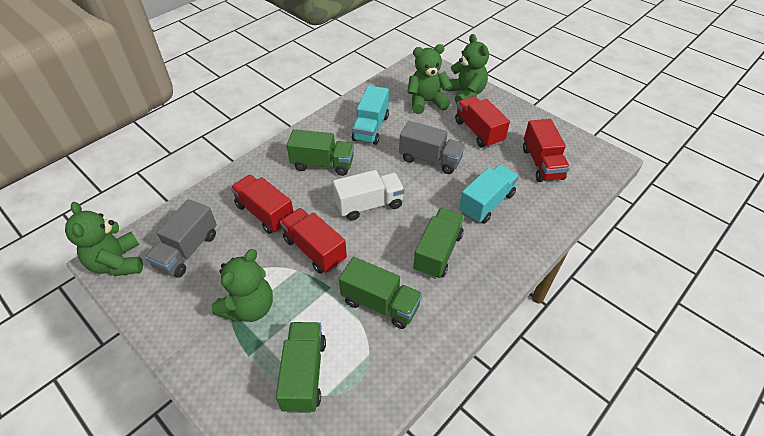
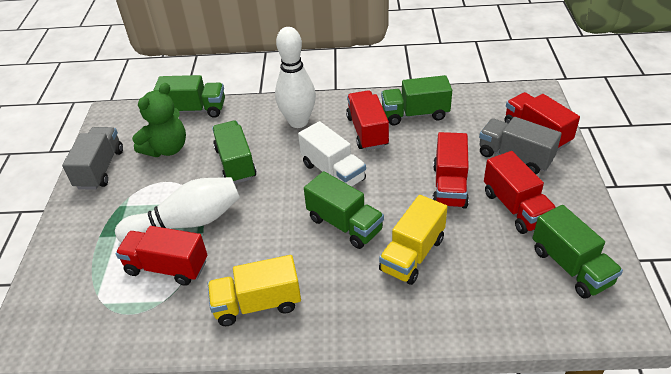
green teddy bear: [65,202,143,276] [212,249,273,322] [407,44,452,114] [445,34,489,104] = 4 -> [132,83,186,157] = 1
green truck: [276,322,326,413] [287,129,354,176] [339,257,422,329] [414,208,464,279] = 4 -> [153,75,225,118] [212,121,257,184] [304,171,384,249] [381,75,452,125] [533,205,623,299] = 5
red truck: [231,175,293,234] [280,208,347,274] [455,96,510,148] [523,119,570,182] = 4 -> [115,226,207,286] [346,90,389,150] [432,132,469,209] [484,151,556,234] [505,92,580,151] = 5
turquoise truck: [352,85,389,145] [459,165,519,224] = 2 -> none = 0
white bowling pin: none = 0 -> [115,177,240,243] [275,27,316,128] = 2
yellow truck: none = 0 -> [208,255,301,326] [379,195,447,285] = 2

